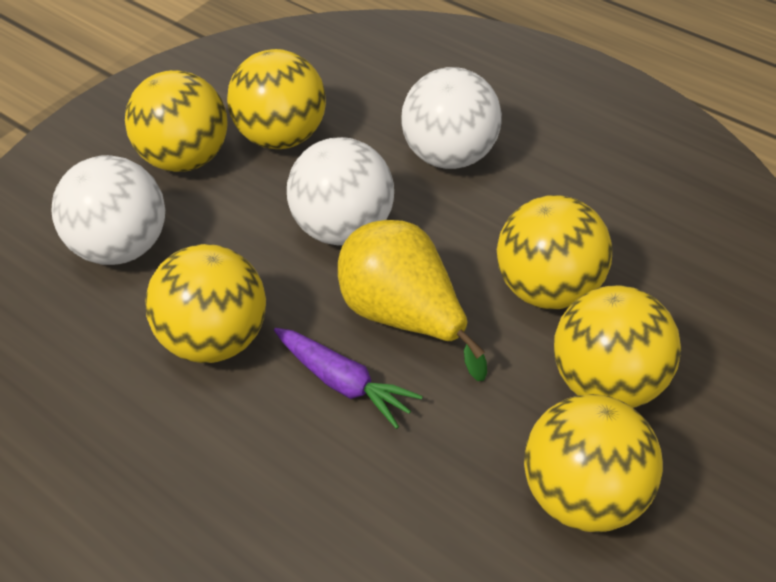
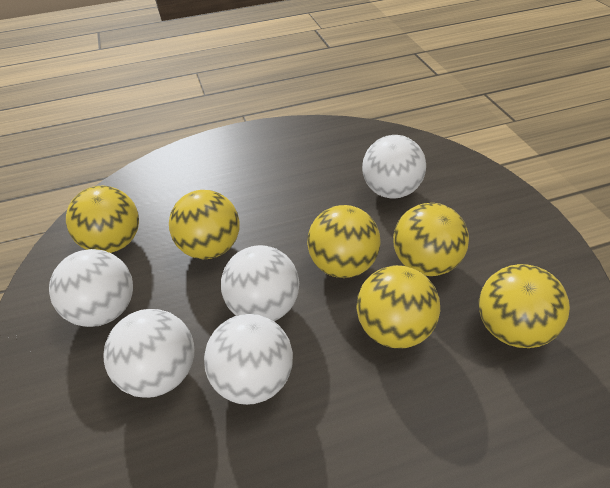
purple carrot: [274,328,423,429] = 1 -> none = 0
white ball: [51,155,165,265] [287,137,394,246] [401,67,502,169] = 3 -> [49,249,133,327] [103,309,194,398] [204,314,293,405] [221,245,299,321] [362,135,426,199] = 5
yellow pear: [338,220,487,381] = 1 -> none = 0

